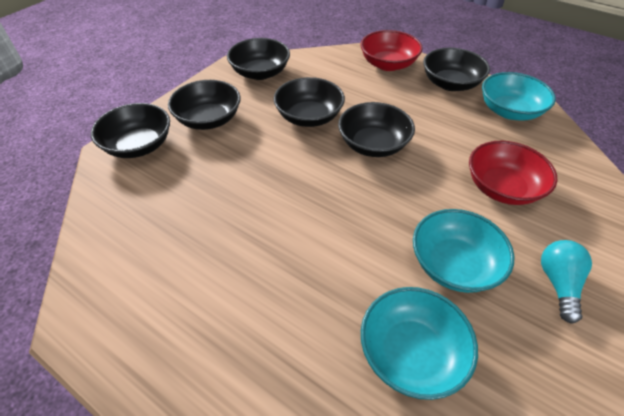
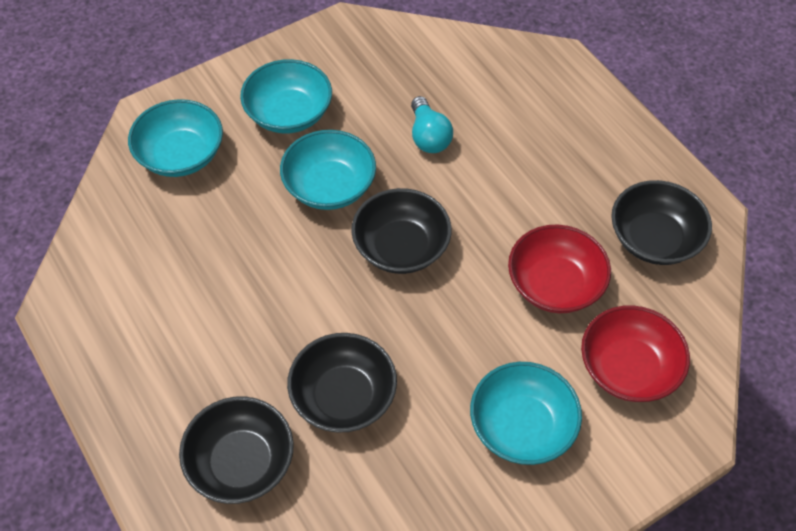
black bowl: [91,103,170,158] [168,80,241,130] [227,38,290,80] [273,77,345,127] [338,102,415,157] [423,48,490,91] = 6 -> [179,396,294,504] [287,333,397,433] [351,188,451,274] [611,180,712,265] = 4
turquoise bowl: [361,287,478,400] [413,209,514,293] [482,72,556,121] = 3 -> [128,99,223,177] [240,59,332,134] [280,130,376,210] [470,362,582,465] = 4

